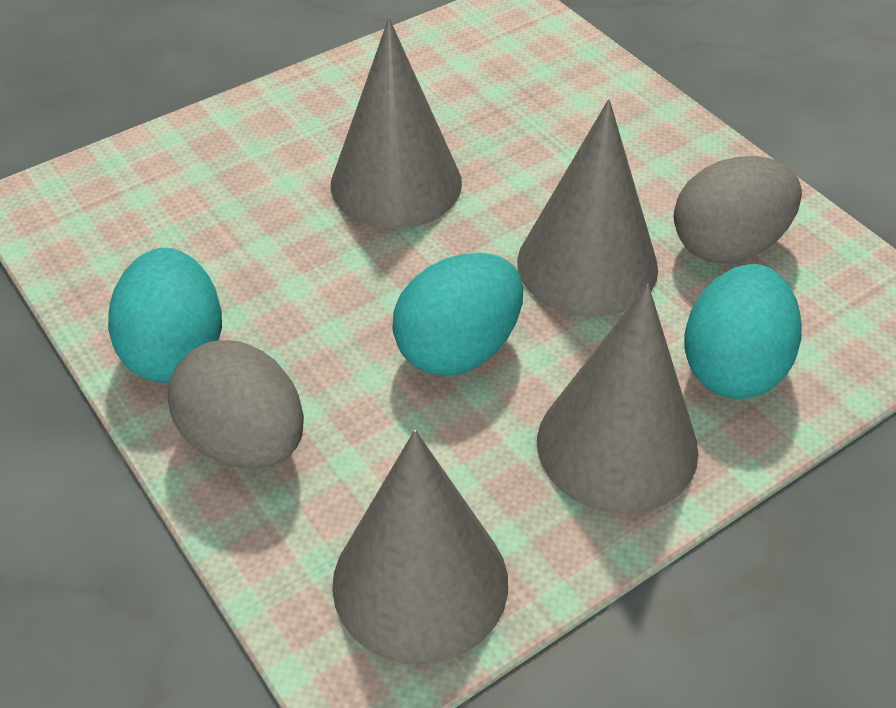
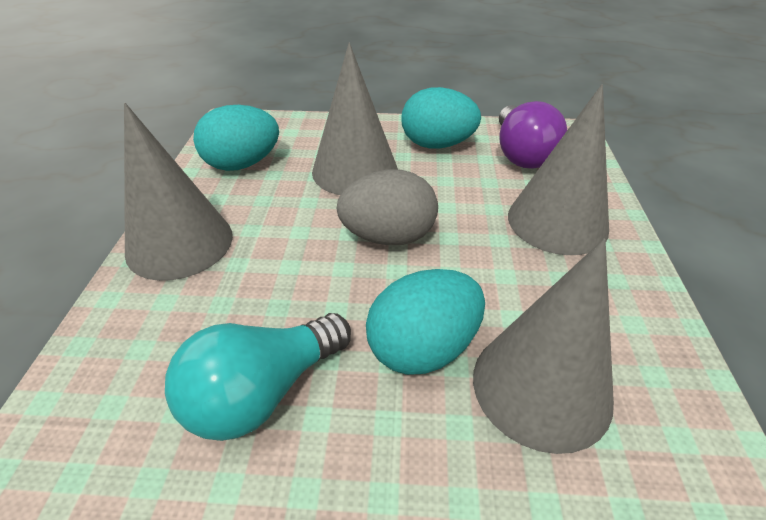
grey egg: [168,340,304,468] [674,156,802,264] = 2 -> [336,169,438,245] = 1
purple light bulb: none = 0 -> [499,101,567,168] = 1
turquoise light bulb: none = 0 -> [165,313,351,441] = 1

